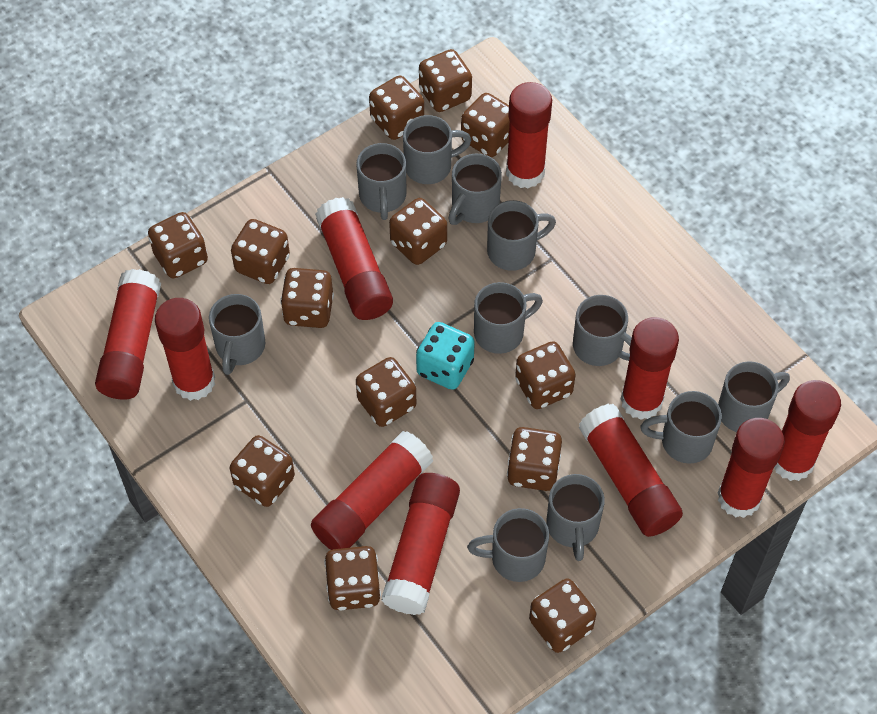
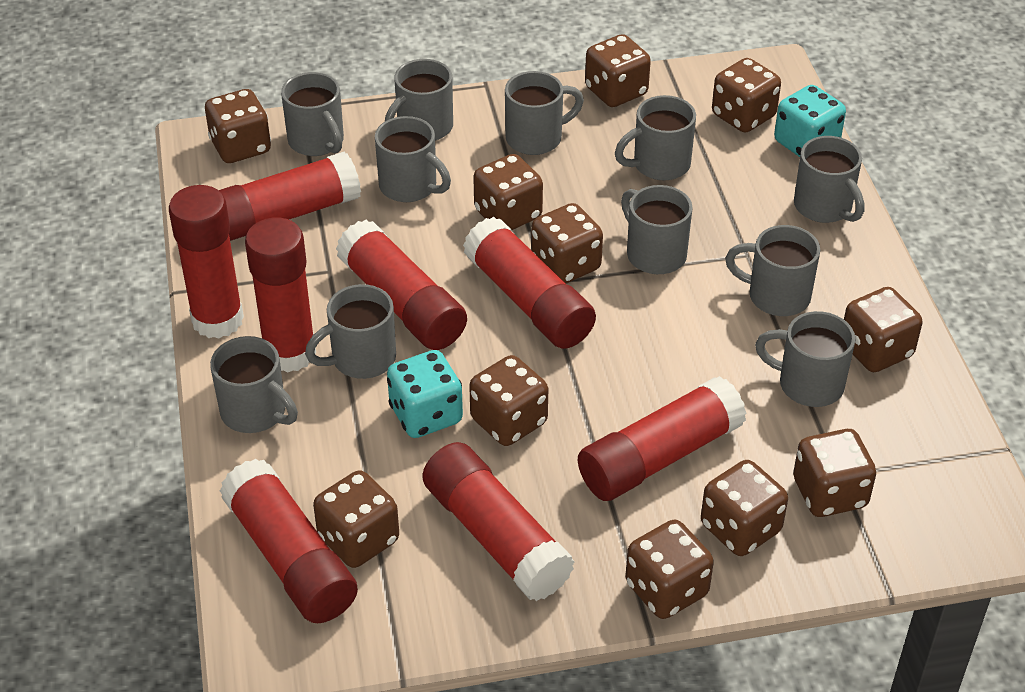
brown dice: [148,212,208,279] [230,435,295,507] [231,219,290,284] [280,268,334,328] [324,546,381,610] [356,357,416,427] [369,75,424,140] [389,198,447,265] [419,49,472,112] [461,93,510,157] [507,427,562,491] [515,341,576,409] [529,578,596,653] = 13 -> [205,89,271,163] [313,470,399,568] [469,355,548,446] [473,154,543,230] [531,203,603,283] [585,34,651,107] [625,520,714,619] [701,460,788,556] [712,58,781,133] [793,429,876,517] [844,287,922,372] = 11
red glue stick: [95,269,161,400] [155,298,215,401] [311,431,433,550] [315,197,393,320] [381,473,460,615] [506,82,552,189] [579,404,683,537] [621,317,679,420] [718,418,785,518] [774,380,841,481] = 10 -> [169,185,244,339] [219,152,361,241] [220,459,358,623] [245,217,316,373] [336,220,467,350] [422,442,575,601] [463,217,596,349] [578,376,746,501] = 8
turquoise dice: [416,322,475,390] = 1 -> [387,350,463,438] [774,85,846,157] = 2

